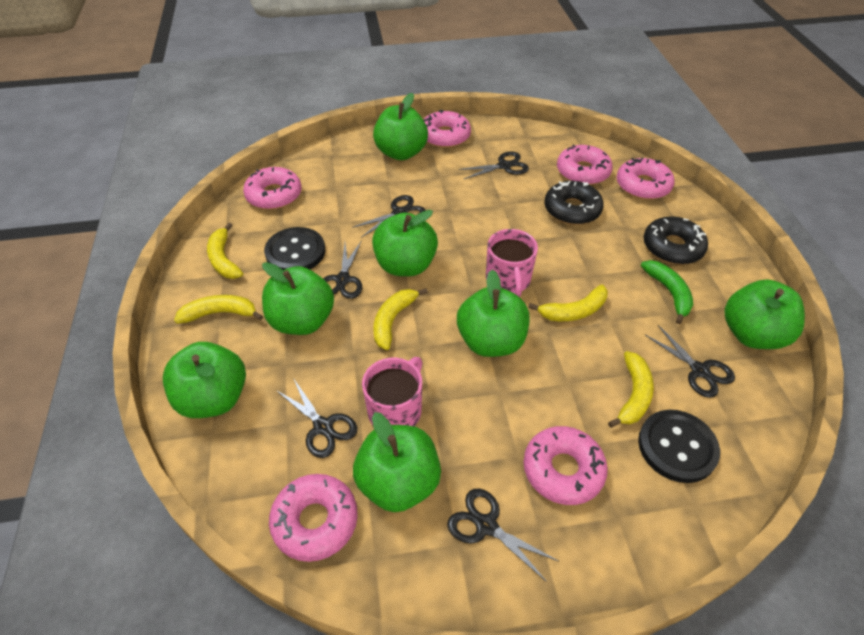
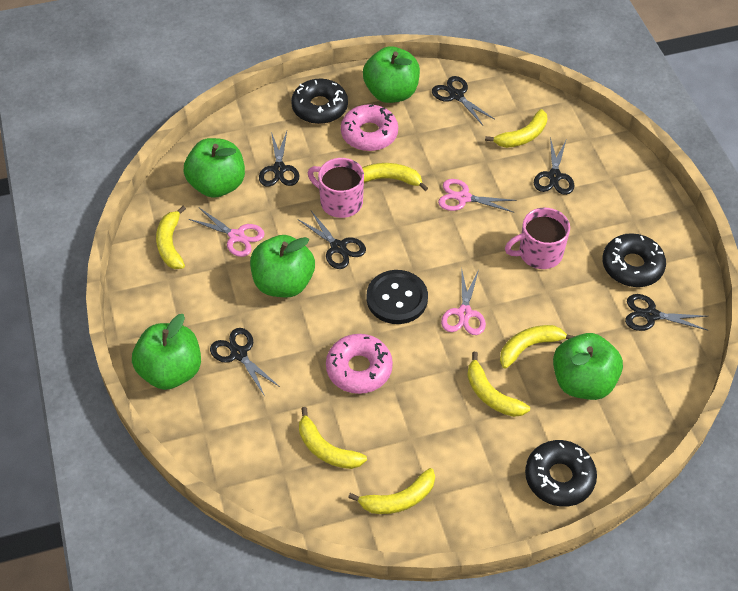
black button: [264,227,325,270] [638,410,720,483] = 2 -> [367,270,428,324] = 1
black donut: [544,181,604,225] [644,216,708,265] = 2 -> [291,79,348,124] [525,440,597,507] [602,233,666,287] = 3
green apple: [163,342,246,418] [262,262,334,335] [353,412,441,512] [372,210,438,276] [373,93,428,160] [457,270,530,357] [724,279,805,349] = 7 -> [132,314,201,390] [184,138,245,198] [250,235,315,297] [363,46,420,103] [553,333,623,400] = 5
green banana: [641,260,693,324] = 1 -> none = 0
pink donut: [243,167,302,210] [269,474,358,562] [423,110,471,148] [523,426,608,505] [557,144,613,185] [617,158,675,200] = 6 -> [326,334,393,394] [341,104,398,151] = 2
pink scissors: none = 0 -> [189,208,265,257] [438,179,517,212] [441,267,486,335] = 3
yellow banana: [174,295,263,324] [207,223,243,279] [373,288,428,350] [528,285,608,321] [608,351,654,428] = 5 -> [156,206,186,269] [299,407,367,469] [348,468,435,514] [362,163,428,191] [467,352,530,417] [485,109,548,148] [500,325,575,369] = 7

